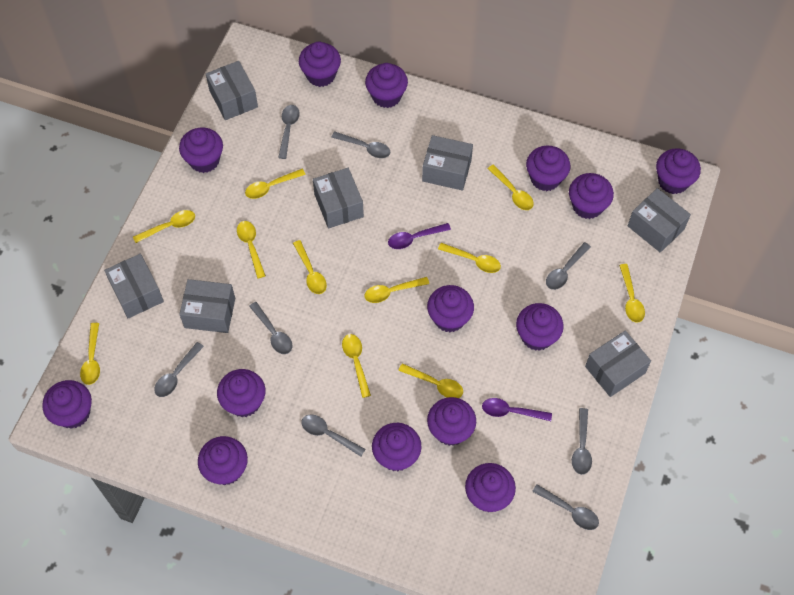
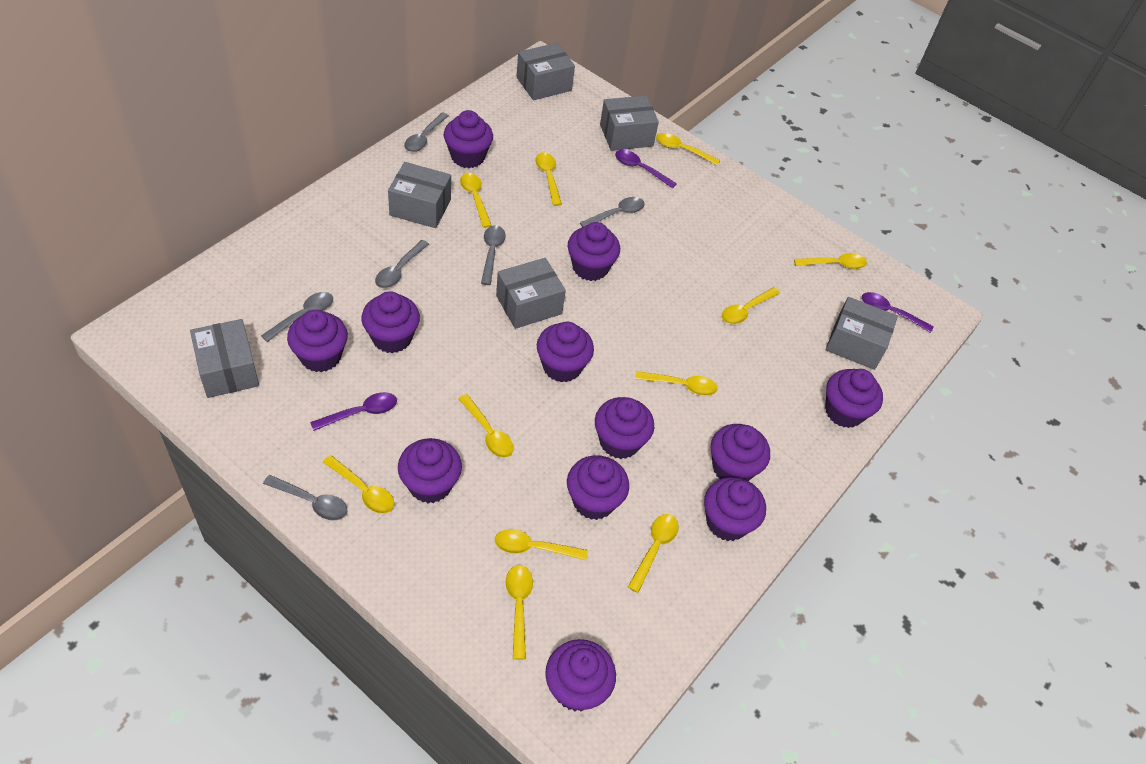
grey box: [104,254,164,319] [179,279,235,333] [206,61,258,120] [313,168,364,228] [422,135,473,191] [585,330,651,397] [628,188,691,253] = 7 -> [190,319,259,398] [388,162,451,228] [496,258,566,329] [516,43,575,100] [600,96,659,151] [826,297,898,370] = 6
grey spoon: [154,342,204,397] [249,302,292,354] [278,105,300,159] [301,414,366,456] [331,131,390,158] [532,484,599,530] [546,242,591,290] [572,408,592,475] = 8 -> [261,292,333,342] [263,475,347,520] [375,240,429,288] [404,112,449,152] [481,225,506,285] [580,197,645,227] = 6
purple cupcake: [42,380,92,429] [179,128,223,173] [198,436,248,485] [217,369,266,417] [299,42,341,87] [365,63,408,108] [372,423,421,471] [427,285,474,332] [427,397,476,446] [465,463,516,512] [516,303,564,351] [526,146,570,191] [569,173,614,219] [656,148,701,194] = 14 -> [287,310,348,372] [361,291,420,353] [398,438,462,503] [444,110,493,168] [537,322,594,382] [545,639,616,711] [567,455,629,520] [568,222,620,281] [595,397,654,459] [704,477,766,541] [711,424,770,481] [825,369,883,428] = 12
purple spoon: [388,223,451,249] [482,398,552,421] = 2 -> [310,392,397,431] [615,150,677,189] [862,292,934,333] = 3

